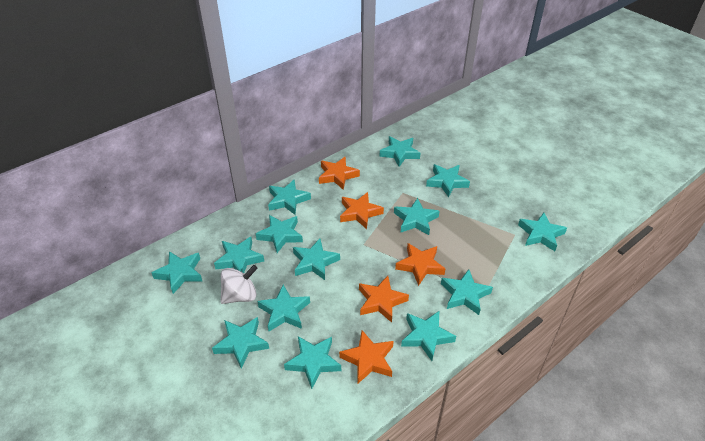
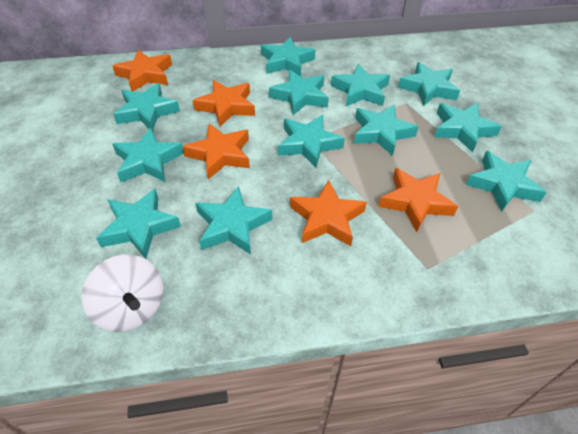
turquoise star: [152,251,202,294] [212,317,269,368] [214,237,264,273] [256,215,303,253] [257,285,310,331] [268,179,311,215] [284,336,341,389] [293,239,340,280] [380,136,421,167] [394,198,439,235] [401,311,456,361] [426,164,470,197] [441,269,493,315] [518,213,567,251] = 14 -> [96,188,181,259] [112,128,184,182] [113,83,180,130] [196,186,272,255] [261,37,315,76] [269,70,329,115] [278,115,345,168] [331,64,390,106] [354,104,419,156] [398,62,460,106] [434,103,502,153] [466,151,547,212] = 12

